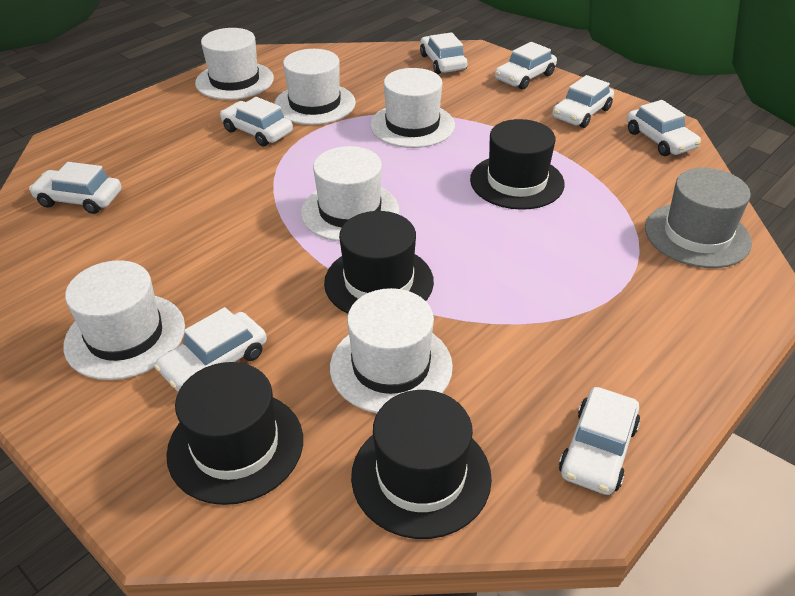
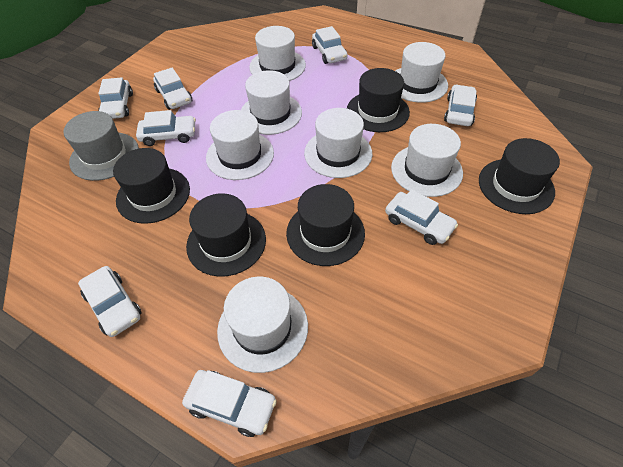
black hat: [166,362,303,505] [324,211,434,314] [351,390,492,539] [470,119,565,210] = 4 -> [113,148,190,224] [186,193,266,277] [286,184,365,266] [347,68,410,132] [479,138,560,214] = 5
white hat: [64,260,185,380] [195,28,274,100] [274,49,356,125] [301,146,399,241] [330,288,453,413] [370,68,455,148] = 6 -> [206,110,274,180] [217,277,308,373] [241,70,302,135] [249,26,306,81] [304,108,372,178] [391,124,463,197] [396,42,448,103] = 7

